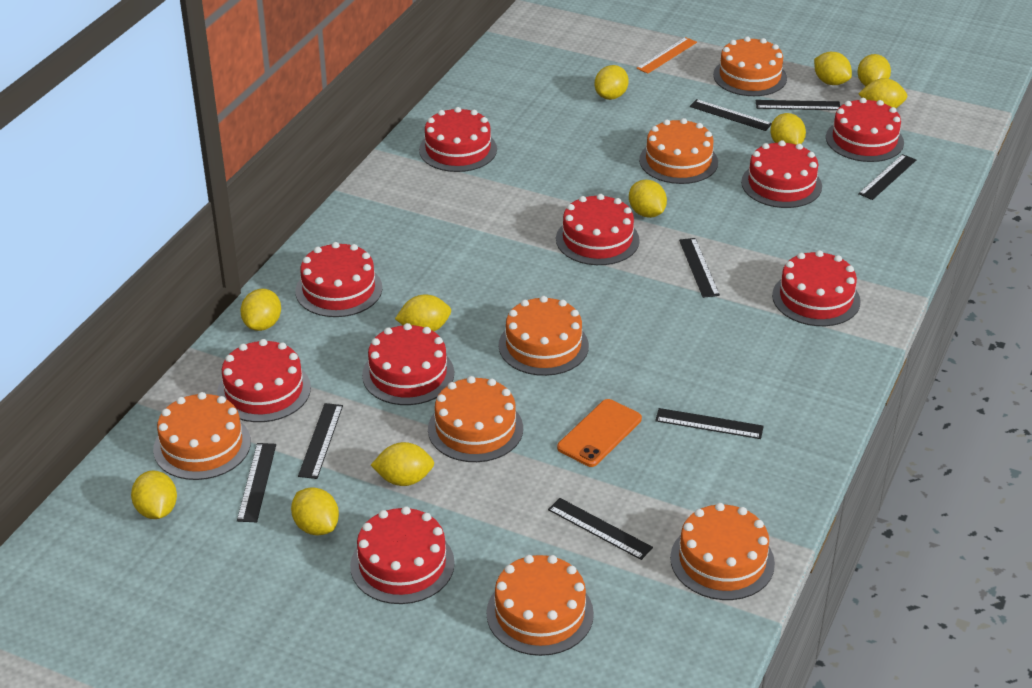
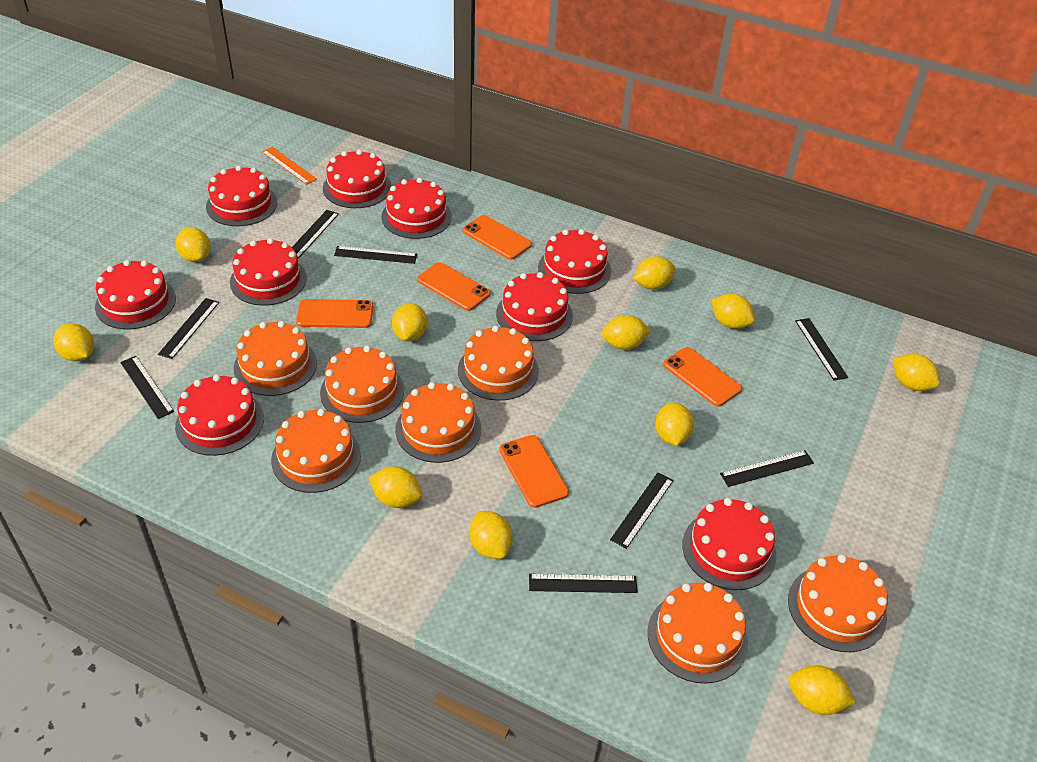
orange phone: [557,399,642,467] = 1 -> [296,299,374,328] [417,262,491,311] [463,215,532,260] [499,435,569,508] [663,347,742,407] = 5

